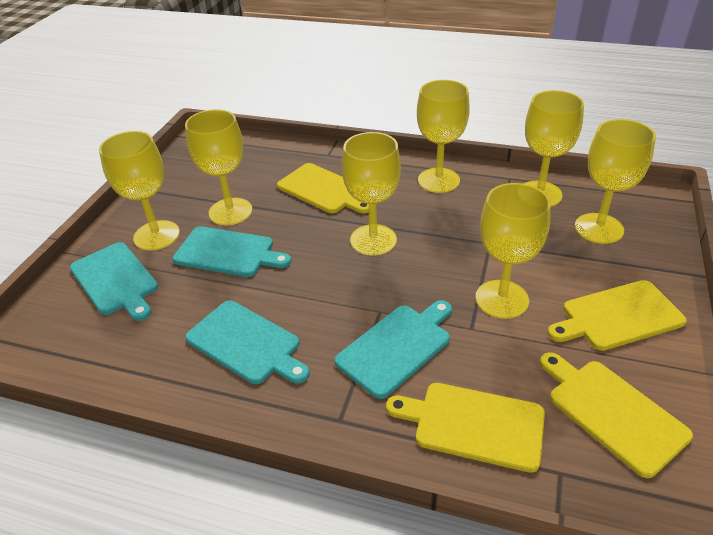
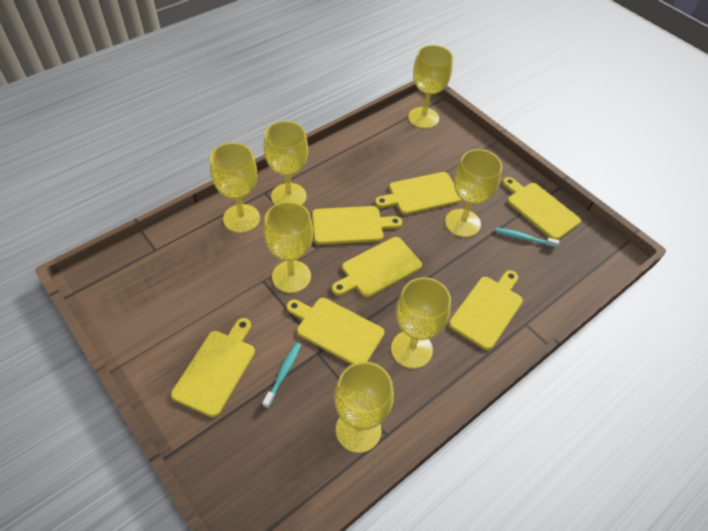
turquoise cutting board: [70,242,158,321] [173,226,291,277] [185,300,310,384] [335,300,452,399] = 4 -> none = 0
turquoise toothbrush: none = 0 -> [262,342,301,408] [495,228,559,248] = 2
yellow cutting board: [277,163,369,214] [386,383,545,473] [540,352,693,478] [548,280,687,351] = 4 -> [171,318,255,417] [286,298,384,365] [312,206,402,245] [332,237,422,297] [375,172,461,215] [449,270,523,350] [503,177,581,240] = 7

